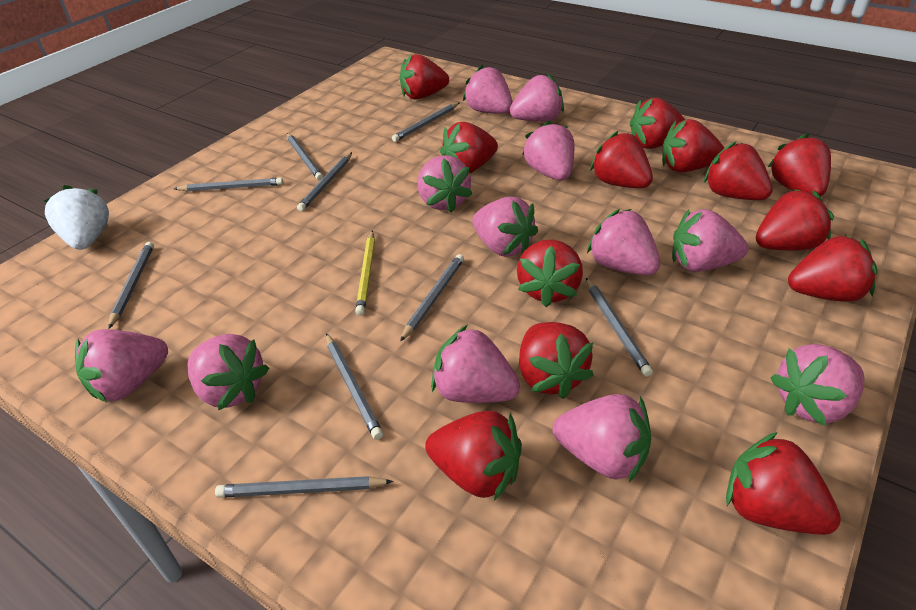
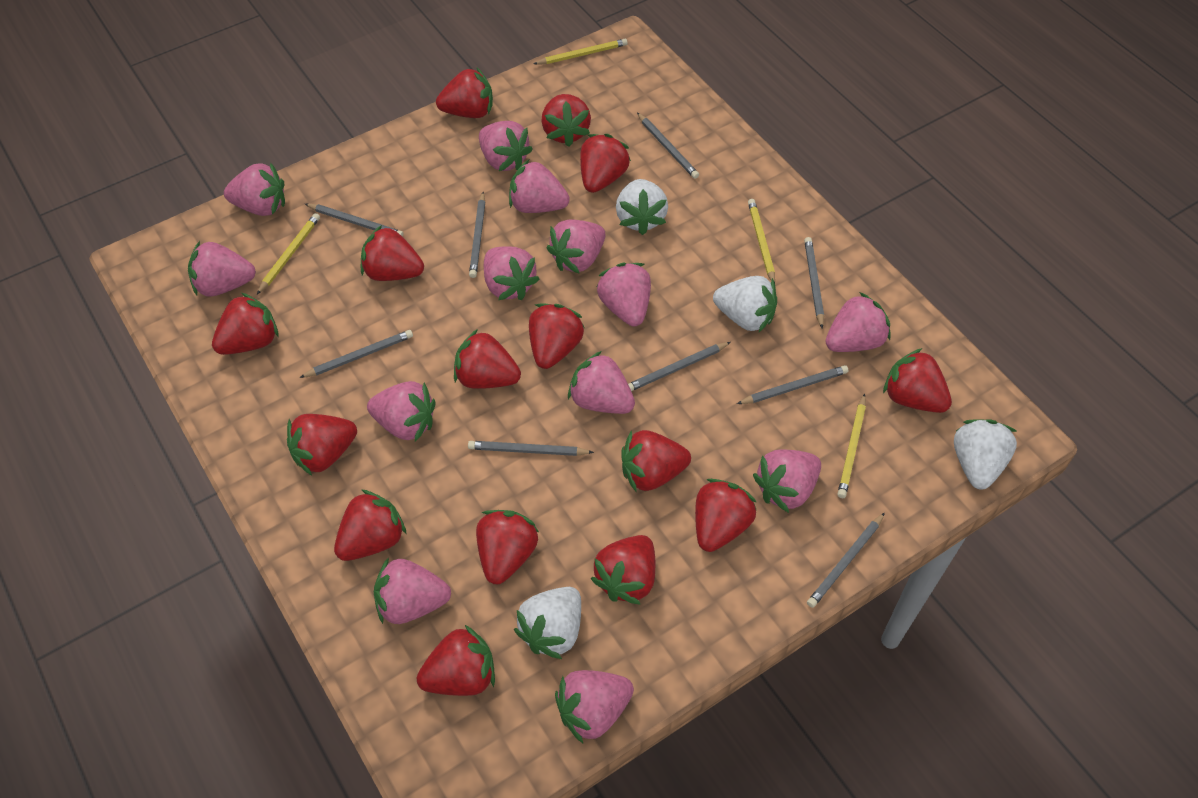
pink strawberry: [75,329,168,403] [188,334,269,410] [418,155,472,213] [431,325,520,403] [463,65,513,114] [472,197,538,257] [510,74,564,122] [522,121,574,180] [553,394,651,482] [587,209,660,275] [672,209,749,272] [771,344,865,426] = 12 -> [188,241,256,297] [224,163,285,216] [367,381,436,442] [374,557,451,624] [479,121,533,171] [484,247,539,300] [509,159,570,213] [546,219,606,273] [555,670,634,743] [568,351,635,414] [597,263,651,326] [753,449,821,513] [826,292,891,352] = 13
red strawberry: [400,54,449,100] [425,411,522,501] [440,122,498,173] [517,240,583,307] [519,322,594,399] [590,131,653,188] [630,98,685,149] [662,119,724,172] [704,141,773,200] [726,432,841,535] [756,189,834,251] [768,134,831,196] [788,234,878,302] = 13 -> [212,293,279,355] [287,414,357,476] [334,489,407,561] [361,225,424,281] [417,625,495,696] [436,68,493,118] [454,329,521,389] [476,510,539,584] [529,303,585,369] [541,94,591,147] [580,134,631,193] [591,535,655,605] [621,430,691,493] [695,479,757,552] [883,348,952,413] = 15
white strawberry: [44,185,109,250] = 1 -> [514,587,581,659] [616,179,668,235] [713,276,777,332] [954,419,1018,490] = 4
yellow pencil: [355,230,375,316] = 1 -> [257,213,320,294] [533,39,628,64] [748,199,775,283] [838,394,866,498] = 4

